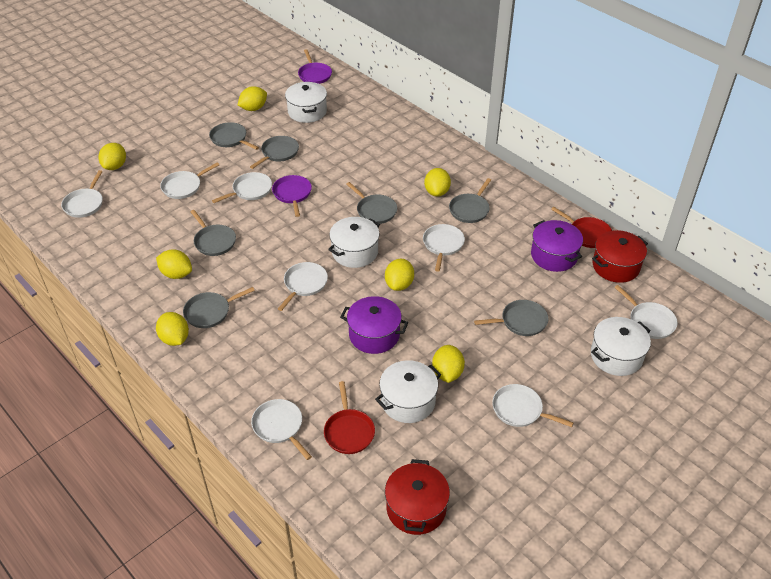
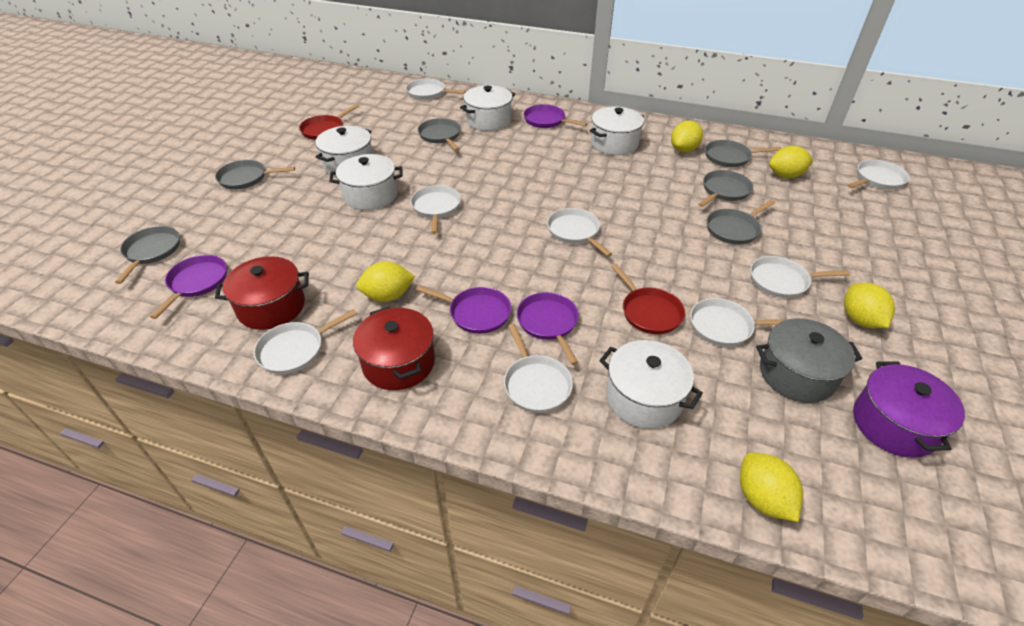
grey pan: [183,287,255,328] [190,210,236,256] [209,122,259,150] [250,136,299,169] [346,182,397,224] [449,178,491,223] [474,300,549,336] = 7 -> [115,226,180,284] [215,160,295,190] [418,118,461,151] [698,170,753,207] [705,140,782,167] [707,200,775,244] = 6
grey pot: none = 0 -> [756,318,862,403] = 1
purple pan: [272,175,312,217] [298,49,332,84] = 2 -> [150,255,227,319] [416,285,511,334] [517,292,579,365] [524,104,587,128] = 4
purple pot: [340,296,409,354] [531,220,583,272] = 2 -> [853,361,965,458] = 1
white pot: [285,82,327,123] [328,217,380,268] [375,360,441,423] [591,317,651,376] = 4 -> [315,126,373,176] [329,154,403,210] [460,85,515,131] [590,107,644,155] [599,340,703,429] = 5
yellow lemon: [98,143,126,170] [156,250,192,279] [156,312,189,346] [238,86,267,111] [385,259,414,291] [424,168,451,197] [432,345,465,383] = 7 -> [356,262,415,302] [671,121,703,152] [740,453,803,522] [769,146,813,178] [844,283,895,328] = 5

